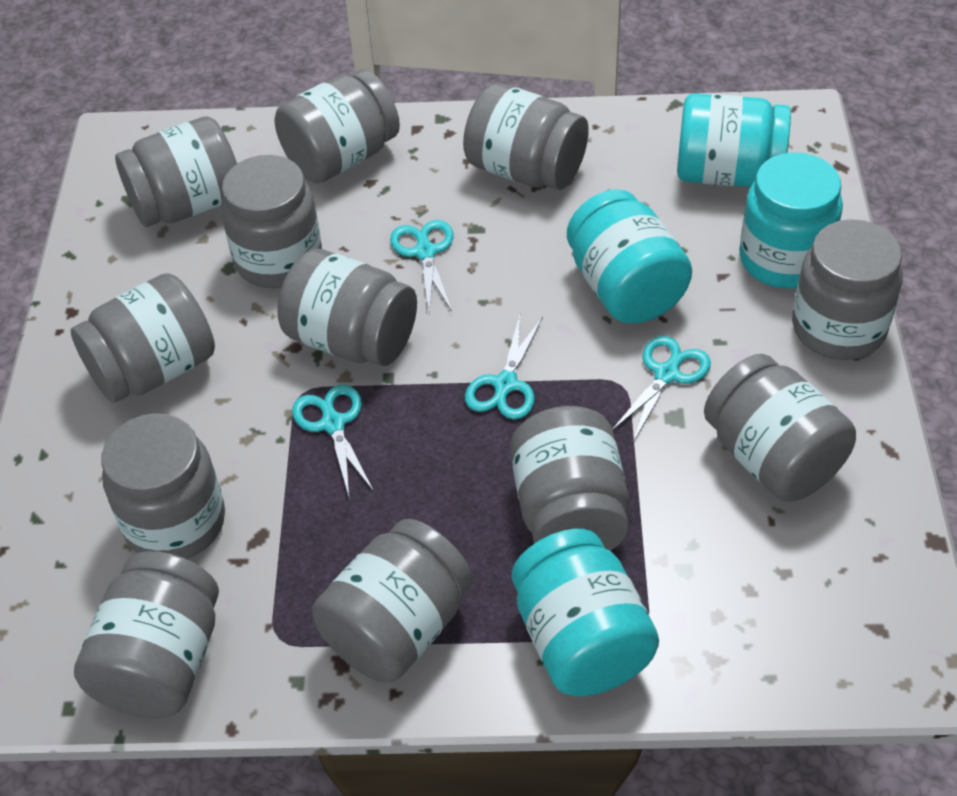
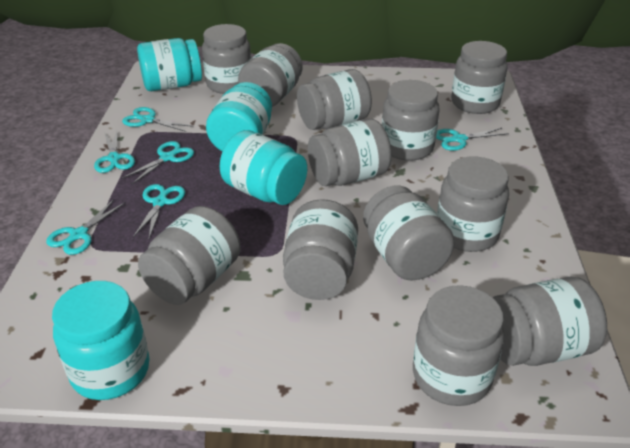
turquoise scissors: [292,384,374,496] [390,220,454,311] [465,315,543,420] [612,336,711,442] = 4 -> [46,198,126,255] [94,131,135,173] [122,107,193,132] [122,141,194,184] [133,184,185,238] [436,128,509,151] = 6

